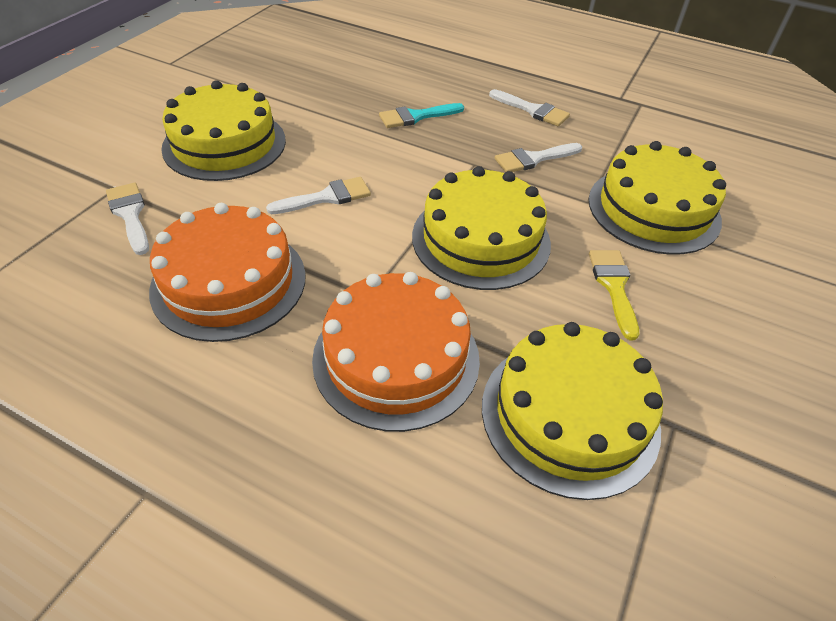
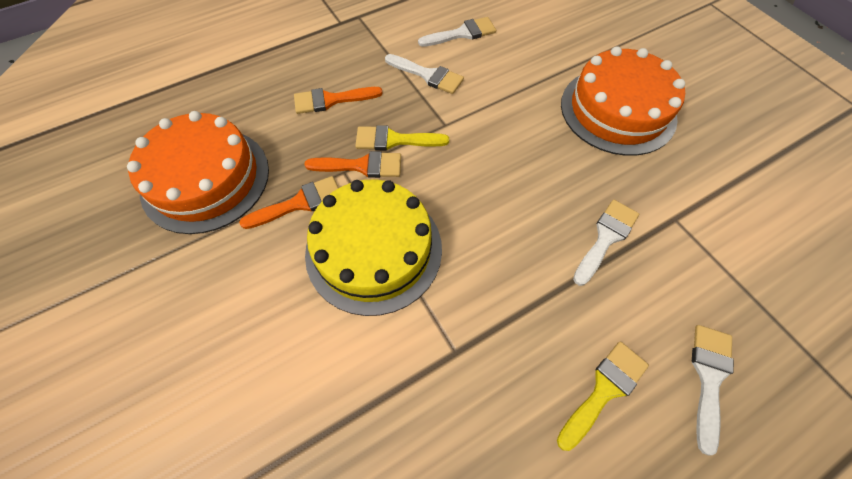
orange brush: none = 0 -> [239,176,338,229] [294,87,383,114] [304,151,401,178] = 3
turquoise brush: [379,103,464,128] = 1 -> none = 0
yellow brush: [589,250,639,340] = 1 -> [355,125,449,150] [557,341,649,451] = 2
yellow cake: [161,80,286,181] [412,166,551,290] [482,322,663,500] [589,141,726,255] = 4 -> [305,179,442,316] = 1

